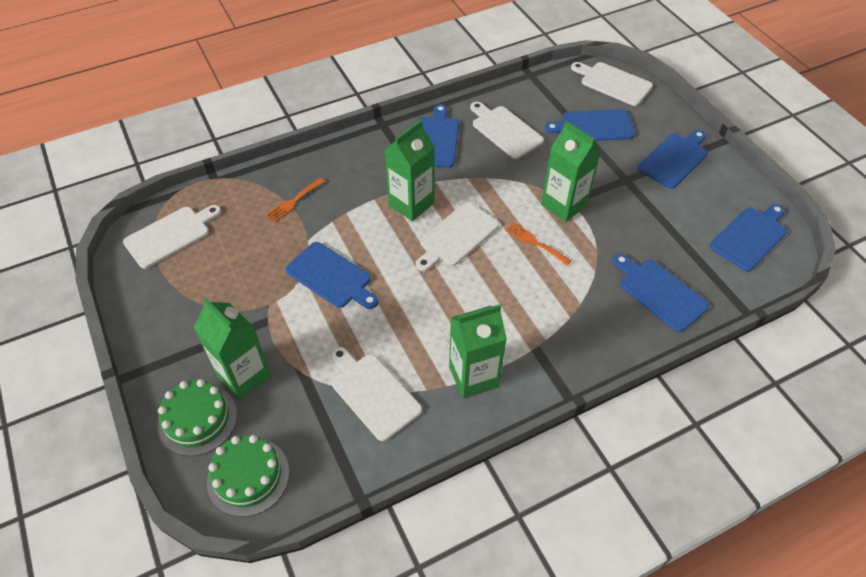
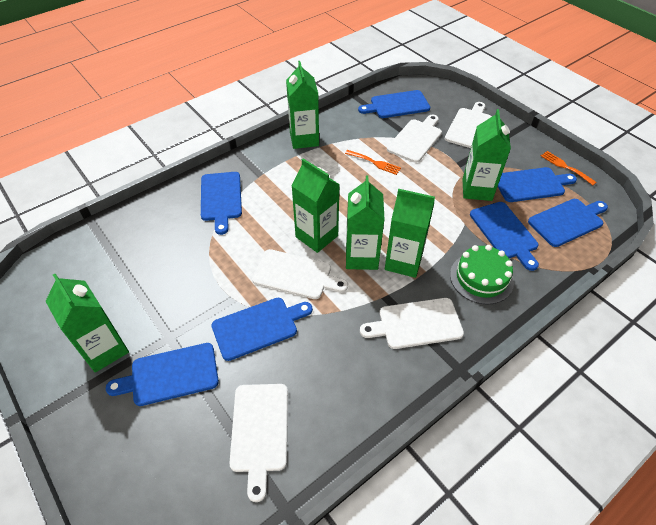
blue cutting board: [286,242,378,309] [418,104,459,168] [545,109,635,141] [613,254,709,332] [638,130,708,189] [710,204,787,271] = 6 -> [106,343,219,406] [201,172,242,235] [211,298,313,361] [358,90,430,118] [470,202,539,271] [498,167,577,202] [528,199,608,247] = 7
green cake: [158,379,237,456] [207,435,290,517] = 2 -> [450,245,514,305] = 1
green carton: [194,297,271,400] [384,120,435,221] [449,304,507,399] [541,121,601,222] = 4 -> [45,274,129,372] [286,61,319,149] [291,158,340,253] [346,176,385,270] [385,189,435,278] [463,109,511,201] = 6

